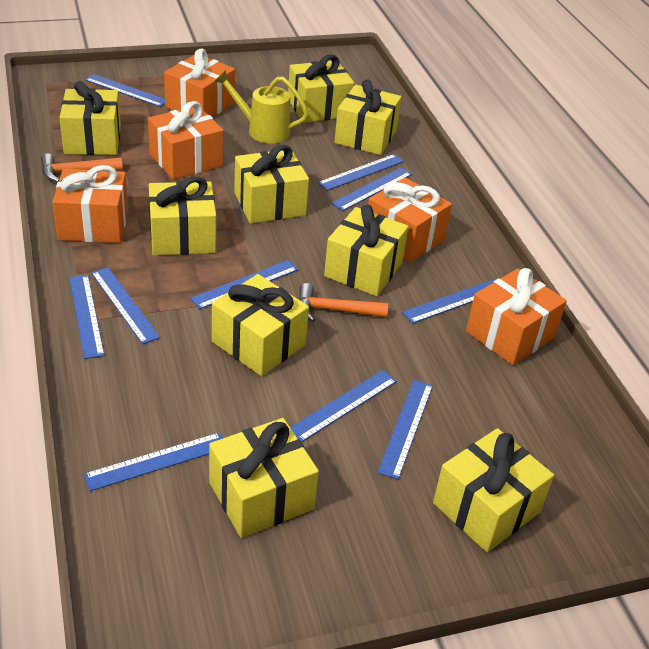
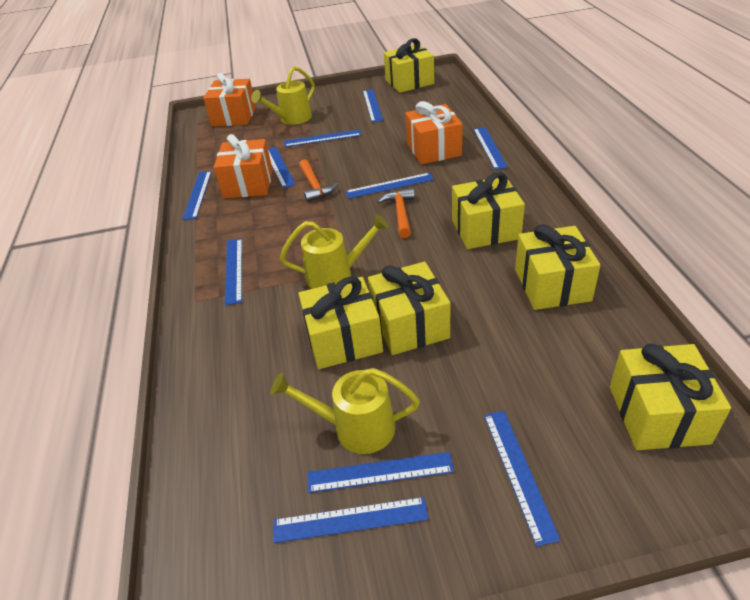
orange gift: [52,165,128,243] [148,101,223,180] [164,49,235,117] [368,178,452,263] [466,268,567,365] = 5 -> [203,73,256,126] [214,134,273,198] [405,101,462,165] = 3
yellow gift: [59,81,121,155] [149,177,216,256] [209,418,319,538] [212,274,309,376] [234,145,309,224] [288,55,355,123] [324,205,409,296] [334,79,401,155] [433,428,554,552] = 9 -> [298,277,383,369] [368,262,450,355] [384,38,434,93] [452,172,525,249] [515,224,600,310] [610,344,731,450] = 6
yellow watering can: [214,70,308,144] = 1 -> [251,66,315,125] [270,368,420,454] [280,214,389,289] = 3

